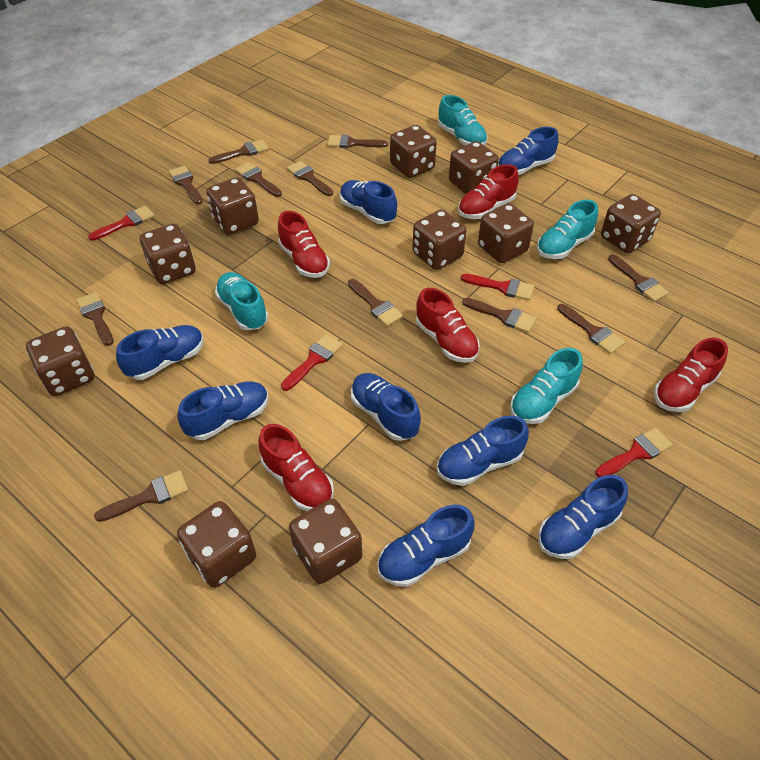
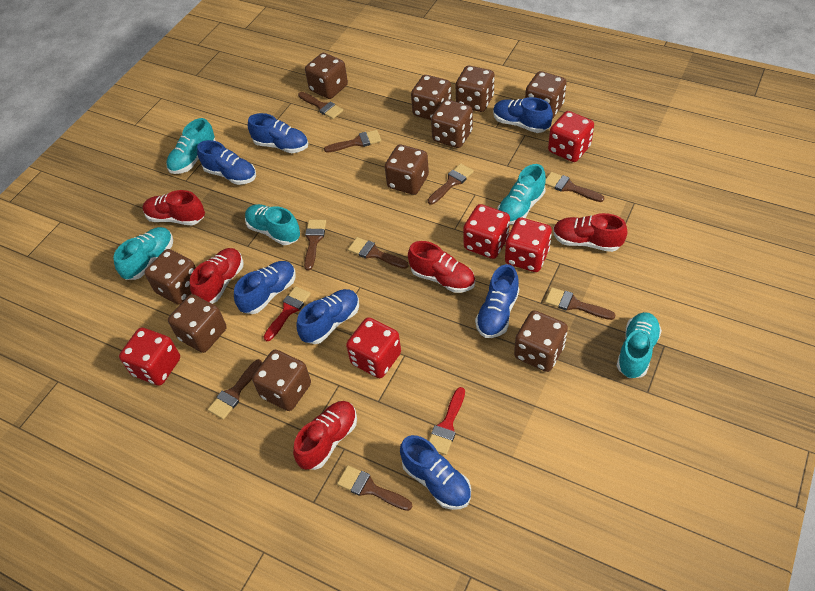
blue shoe: [116,325,204,380] [177,381,269,440] [340,180,397,224] [351,373,421,441] [377,505,475,587] [437,416,529,486] [498,127,558,175] [538,475,628,559] = 8 -> [197,140,256,185] [234,261,296,314] [248,113,308,153] [296,289,359,344] [400,435,471,510] [475,264,519,338] [493,97,553,133] = 7
brown brush: [76,292,114,346] [94,470,188,522] [169,165,203,205] [208,139,269,164] [235,162,282,197] [287,161,333,196] [327,135,388,148] [348,279,403,326] [462,298,536,333] [557,304,625,354] [608,254,669,302] = 11 -> [208,359,262,420] [298,92,343,119] [304,220,326,270] [324,130,381,153] [337,465,413,511] [348,237,409,269] [428,163,474,205] [545,172,604,202] [545,287,615,320] = 9
red brush: [88,206,155,241] [281,334,343,391] [461,274,534,300] [596,428,673,477] = 4 -> [264,286,311,341] [429,387,465,455] = 2
red dice: none = 0 -> [119,328,180,386] [346,317,401,378] [463,204,510,259] [505,217,552,272] [548,111,594,162] = 5
turquoise shoe: [215,272,268,330] [438,95,487,146] [510,348,583,424] [537,199,598,259] = 4 -> [113,227,173,280] [167,118,216,174] [245,204,300,245] [497,164,546,225] [617,312,662,378] = 5

